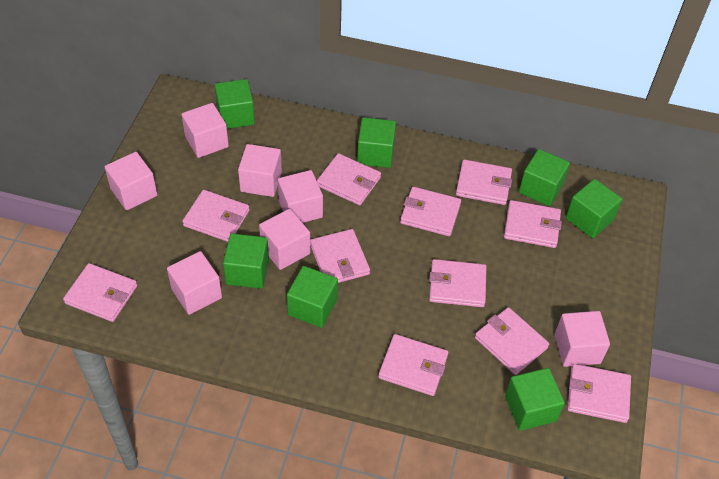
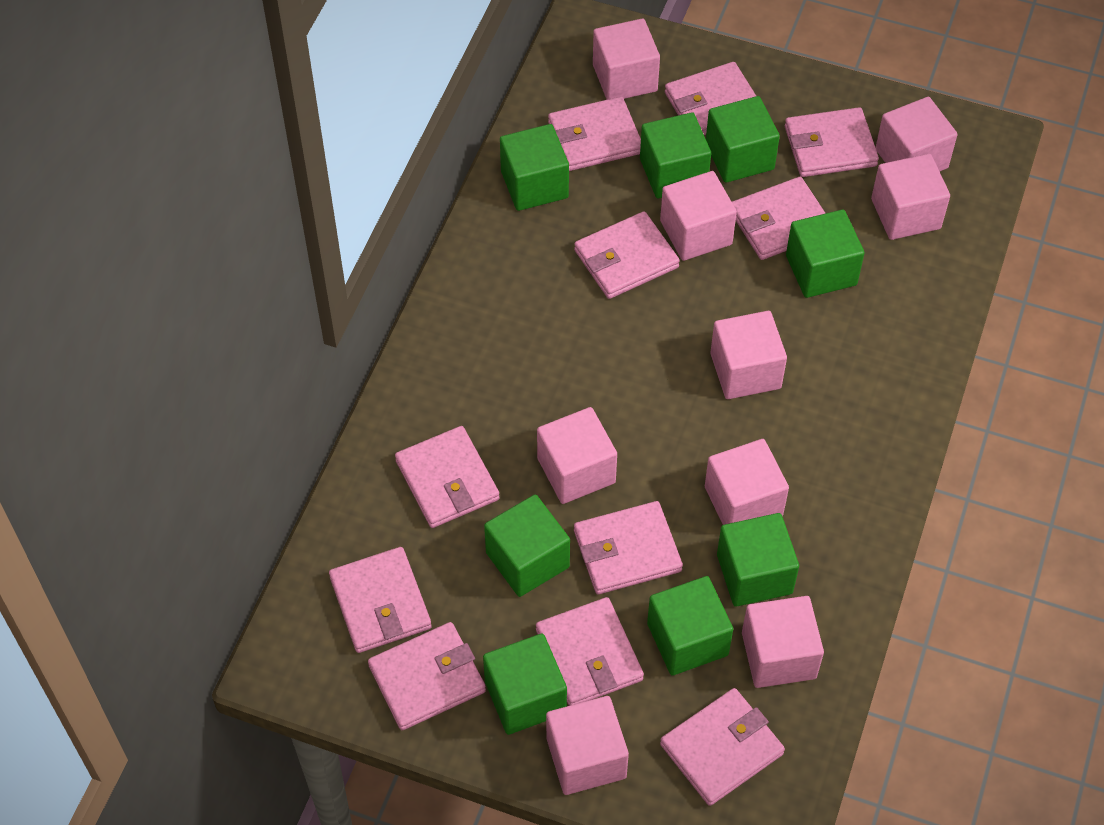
green cube: [215,79,255,129] [223,233,269,289] [287,266,338,328] [357,117,396,168] [505,368,565,431] [519,149,570,206] [566,179,622,238] = 7 -> [483,634,567,735] [484,494,570,597] [500,124,569,211] [640,112,711,198] [647,576,733,676] [706,96,780,183] [717,513,799,607] [786,210,865,298] = 8
pink cube: [105,152,157,210] [167,251,222,315] [181,103,229,158] [238,144,282,197] [259,209,310,270] [278,170,323,223] [555,311,610,367] = 7 -> [537,407,617,504] [546,696,629,795] [593,18,660,100] [660,171,737,261] [705,439,789,525] [710,311,787,399] [742,596,824,688] [871,154,950,240] [875,97,958,172] = 9

